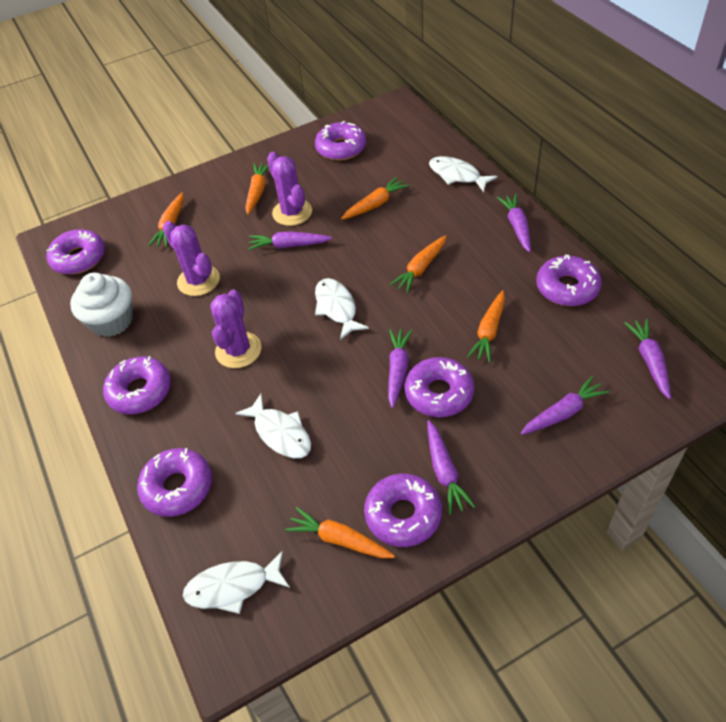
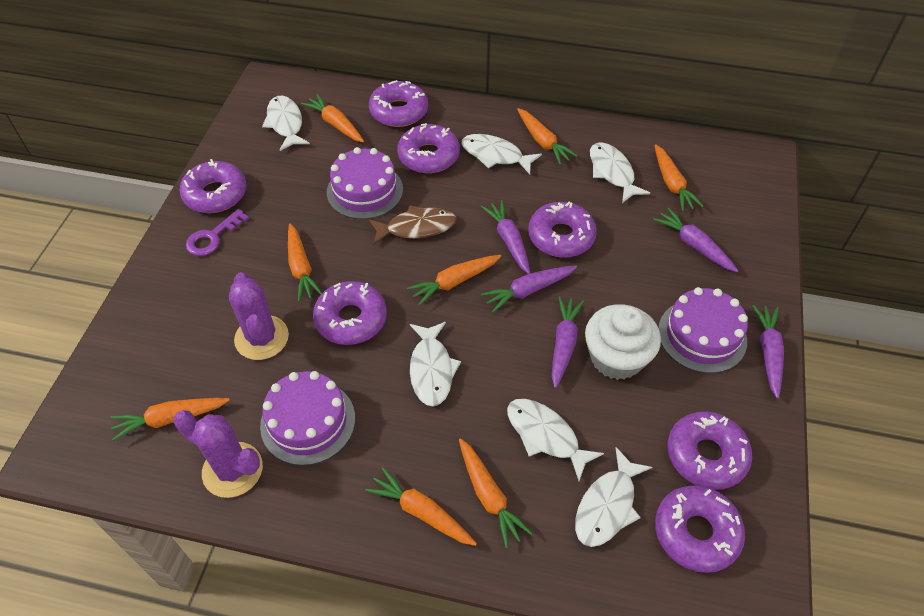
brown fish: none = 0 -> [369,205,457,245] = 1
orange carrot: [148,192,184,247] [246,163,269,214] [285,507,395,558] [341,177,409,219] [389,235,446,293] [467,290,505,363] = 6 -> [110,398,230,441] [288,224,322,302] [301,94,364,142] [365,467,477,546] [407,255,501,306] [459,438,533,548] [517,108,578,165] [655,144,704,212] = 8
purple cactus: [163,221,220,296] [210,290,262,368] [267,152,312,226] = 3 -> [174,410,263,498] [229,272,289,360] = 2
purple cake: none = 0 -> [260,371,355,466] [327,147,403,219] [658,287,748,373] = 3
purple carrot: [248,231,332,250] [388,329,412,408] [427,420,476,515] [497,194,531,252] [521,376,610,435] [624,319,671,399] = 6 -> [481,200,530,274] [481,266,577,313] [551,296,584,388] [653,208,738,272] [752,305,784,399] = 5
purple key: none = 0 -> [186,209,249,256] = 1
white fish: [183,551,290,614] [235,394,311,458] [315,278,369,340] [429,156,498,192] = 4 -> [262,96,310,151] [410,322,461,407] [461,134,542,174] [507,399,604,481] [575,447,652,547] [590,142,650,203] = 6

